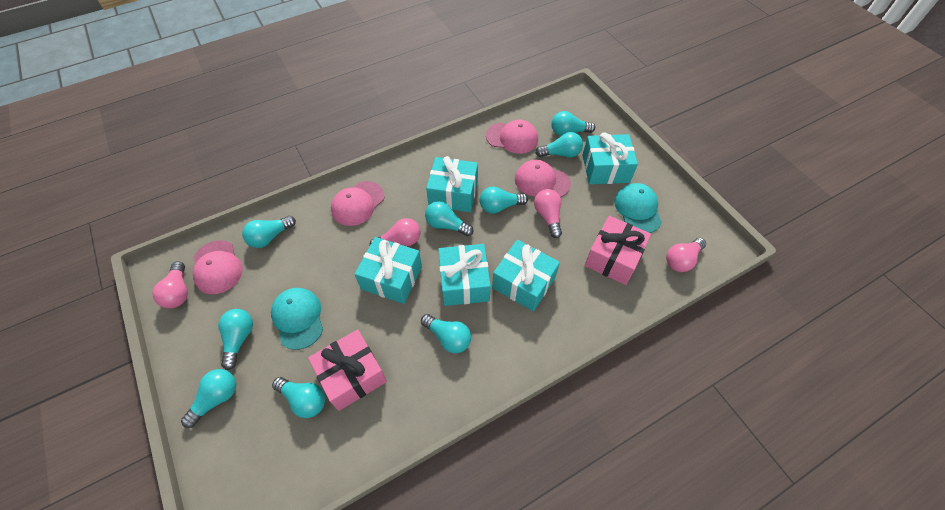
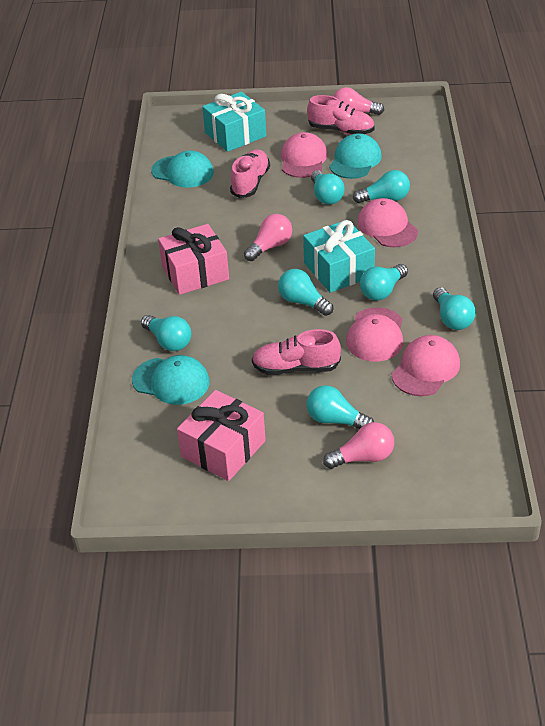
pink light bulb: [152,261,188,308] [369,218,420,246] [534,189,562,238] [666,238,706,272] = 4 -> [244,214,292,261] [323,422,394,469] [333,87,384,115] = 3
pink shoe: none = 0 -> [230,149,270,198] [252,329,341,375] [307,95,375,135] = 3
turquoise cap: [271,288,323,350] [614,183,662,233] = 2 -> [132,355,209,405] [151,151,214,188] [329,133,382,179] = 3
turquoise gift: [355,237,422,304] [426,156,478,212] [438,244,491,306] [492,240,560,311] [583,132,638,184] = 5 -> [202,92,266,152] [303,220,375,293] = 2
turquoise light bulb: [181,369,236,428] [218,309,253,370] [242,216,296,248] [272,377,325,418] [421,314,471,353] [425,201,474,236] [479,187,528,214] [535,132,583,157] [551,111,595,136] = 9 -> [141,315,191,351] [278,269,333,316] [307,385,374,429] [311,170,345,205] [353,170,410,203] [360,264,408,301] [433,287,476,330] = 7

